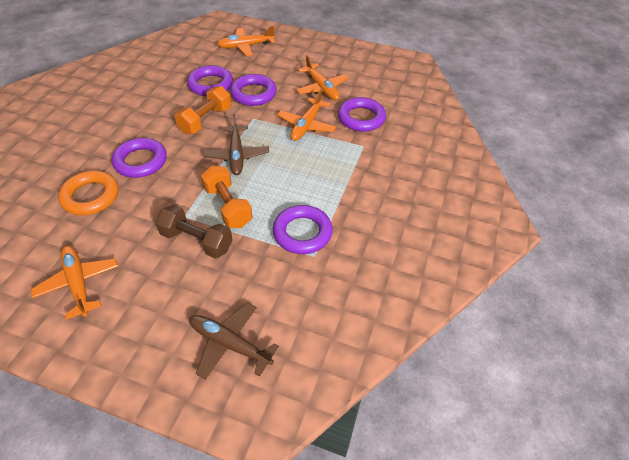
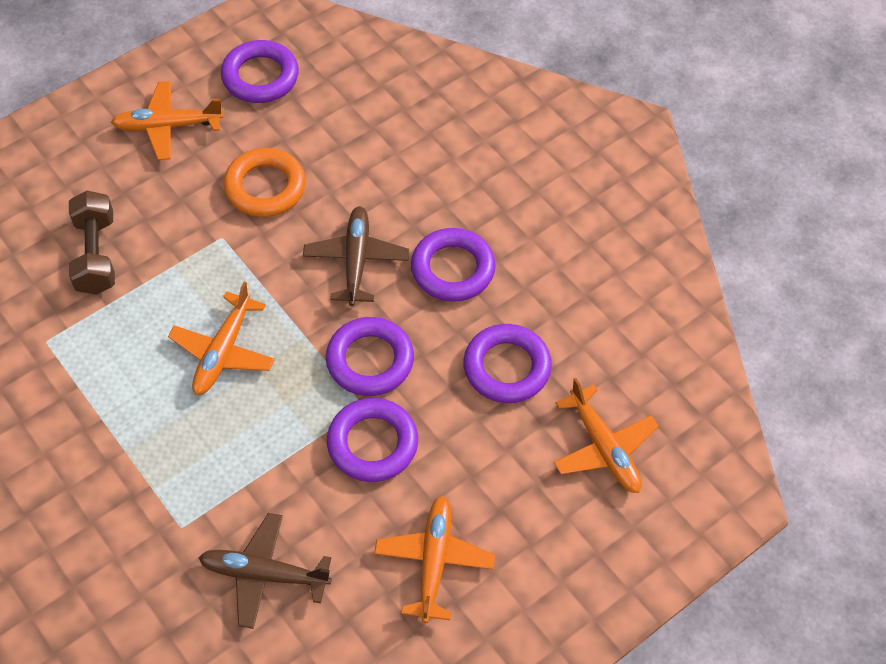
orange dumbbell: [175,86,231,134] [201,165,252,228] = 2 -> none = 0

